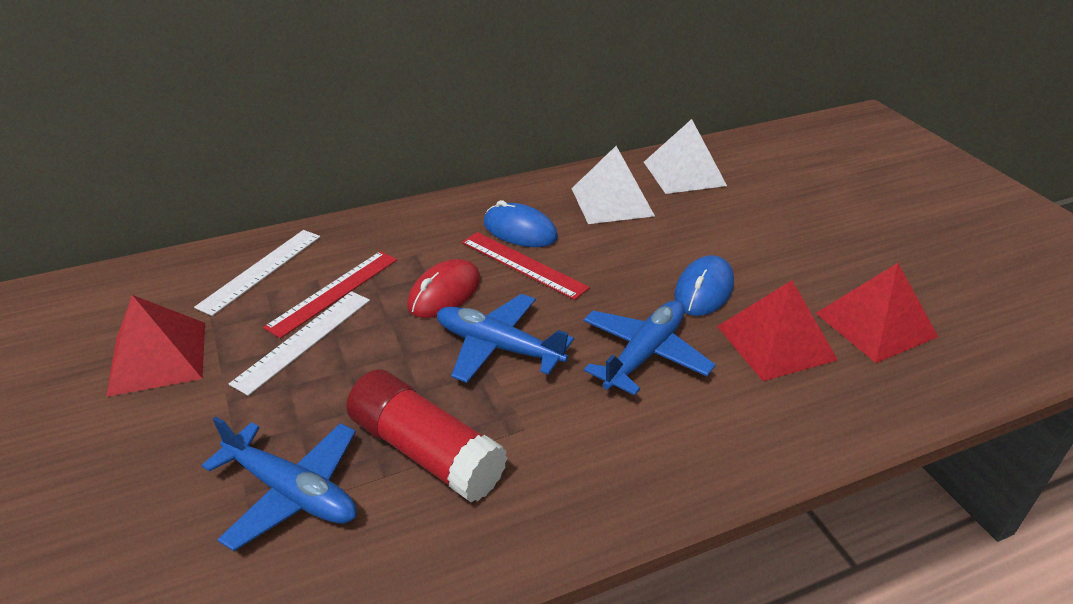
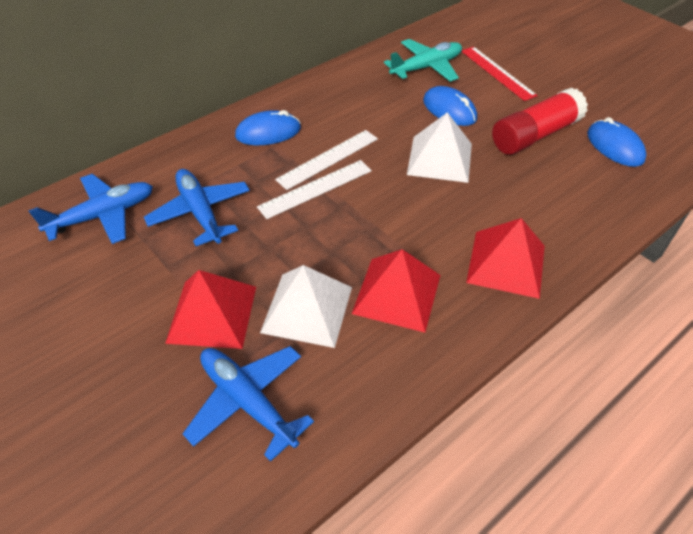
blue mouse: [484,200,558,247] [674,255,734,316] = 2 -> [235,110,301,145] [423,86,477,126] [587,117,647,167] = 3
red mouse: [407,259,480,318] = 1 -> none = 0
red ruler: [263,251,397,339] [462,232,590,300] = 2 -> [461,47,538,101] = 1
turquoise plane: none = 0 -> [384,39,462,82] = 1

